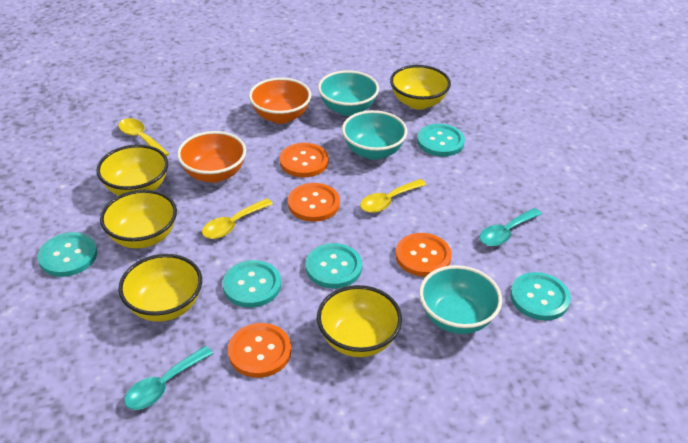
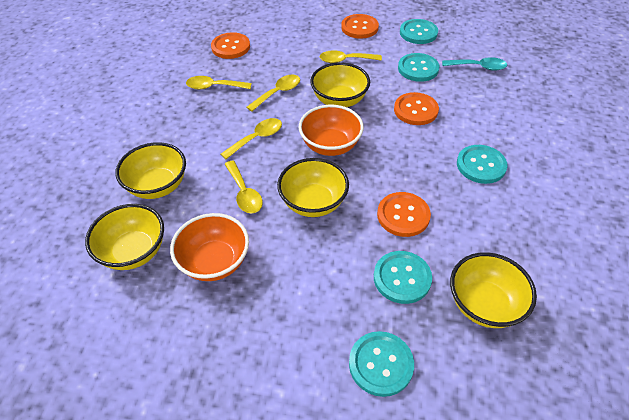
turquoise bowl: [318,70,379,116] [342,110,407,160] [419,265,502,334] = 3 -> none = 0
turquoise spoon: [124,346,213,410] [479,208,542,246] = 2 -> [442,57,507,71] = 1
yellow spoon: [118,118,169,157] [202,198,273,239] [360,179,426,213] = 3 -> [186,76,252,89] [221,118,282,159] [225,161,263,213] [246,75,300,112] [320,50,382,63] = 5

